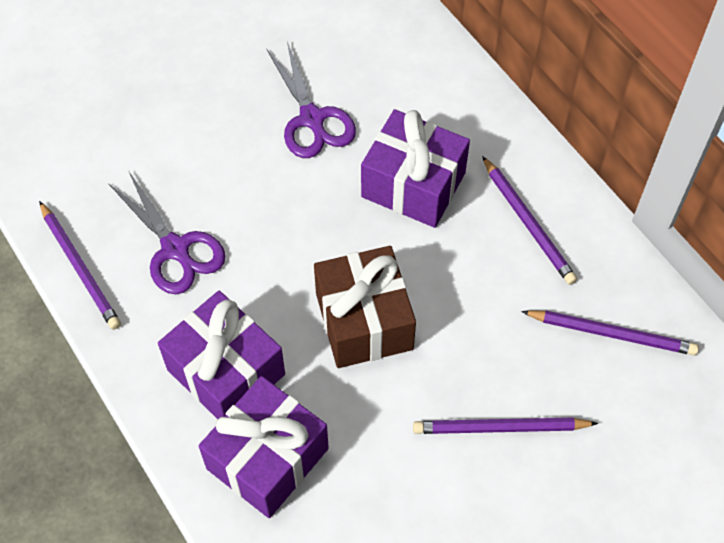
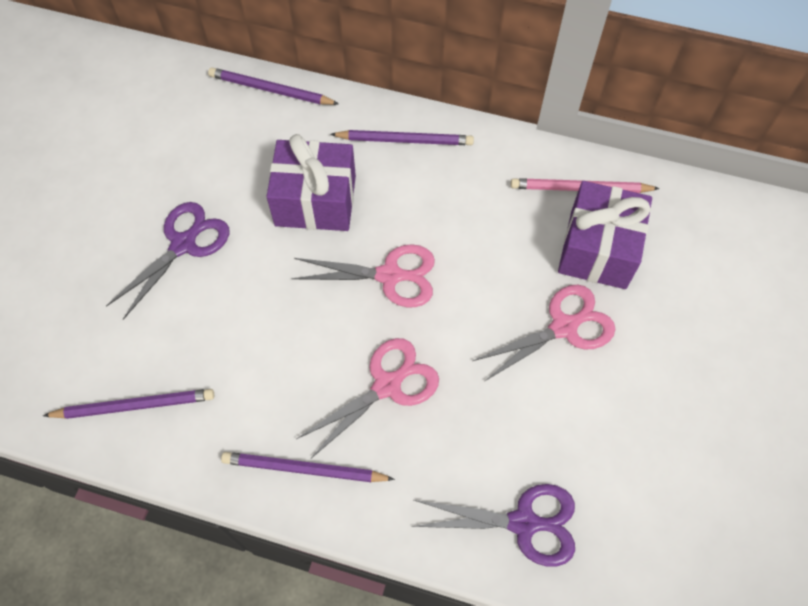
brown gift: [314,246,416,368] = 1 -> none = 0
pink pencil: none = 0 -> [511,178,660,193] = 1
pink scissors: none = 0 -> [291,244,435,307] [296,338,439,458] [473,284,615,382] = 3
purple gift: [158,291,285,419] [199,376,329,518] [361,109,470,228] = 3 -> [266,134,356,231] [558,181,652,289] = 2

